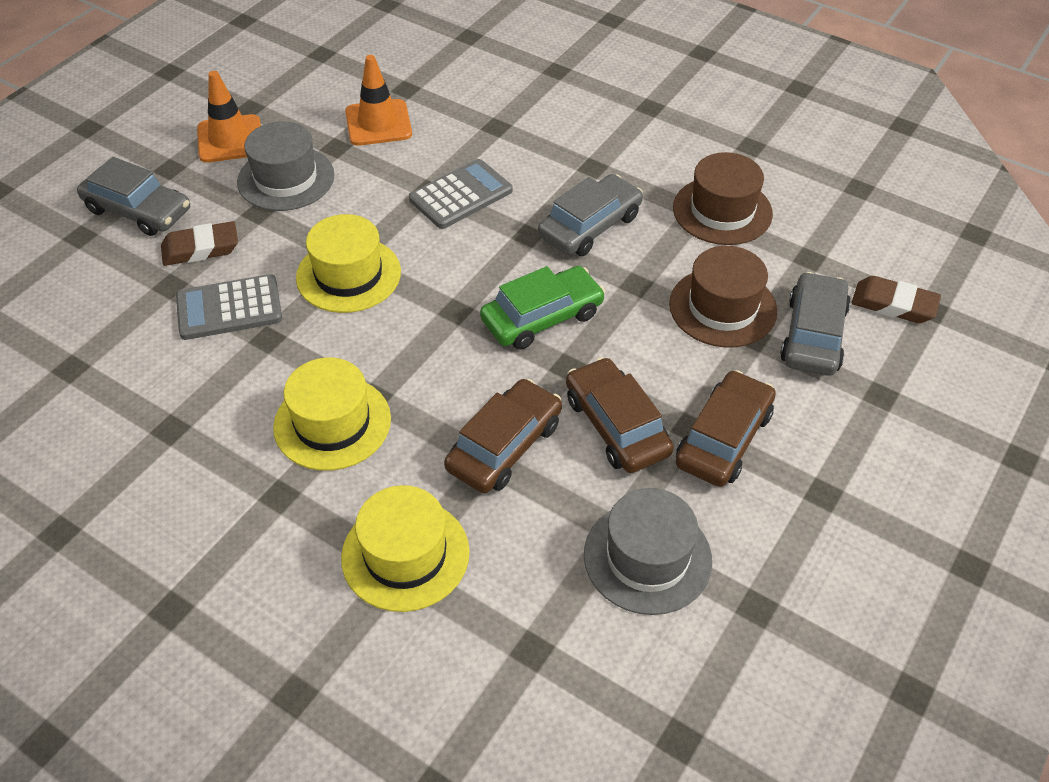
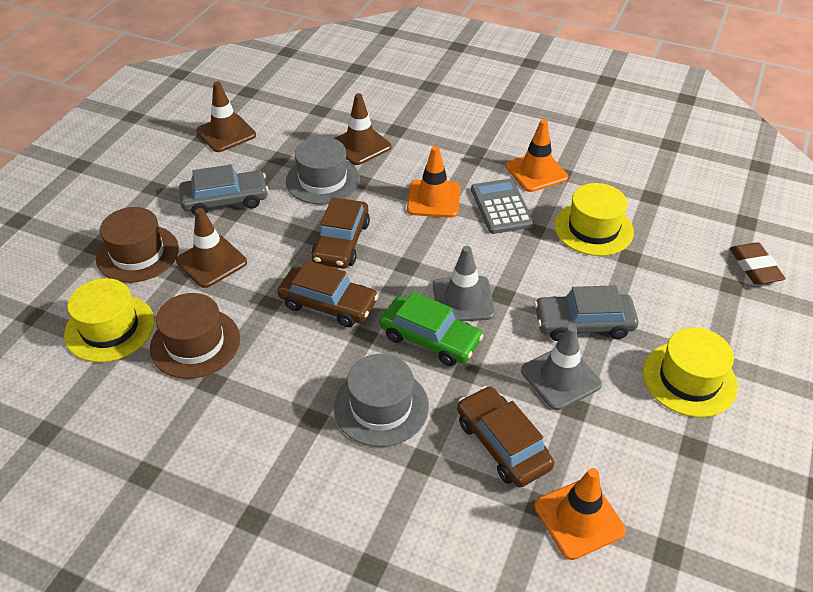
brown eraser: [161,221,238,266] [851,276,941,323] = 2 -> [730,242,786,285] = 1
brown traffic cone: none = 0 -> [176,208,247,288] [197,82,256,152] [334,93,392,165] = 3
grey calculator: [176,274,282,340] [409,159,512,229] = 2 -> [471,179,534,234] = 1
grey car: [77,157,190,236] [538,174,643,256] [780,272,851,376] = 3 -> [179,165,269,215] [534,285,639,341] = 2
grey traffic cone: none = 0 -> [433,246,495,322] [521,324,602,410] = 2
orange traffic cone: [197,71,261,163] [345,55,412,146] = 2 -> [407,146,460,218] [506,119,568,192] [534,468,626,560] = 3

